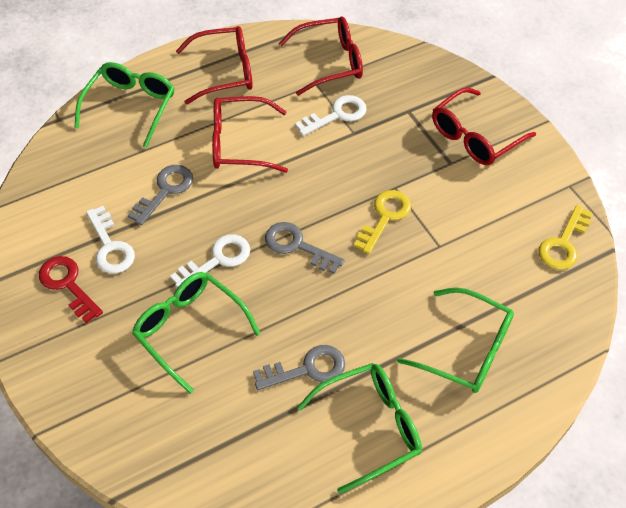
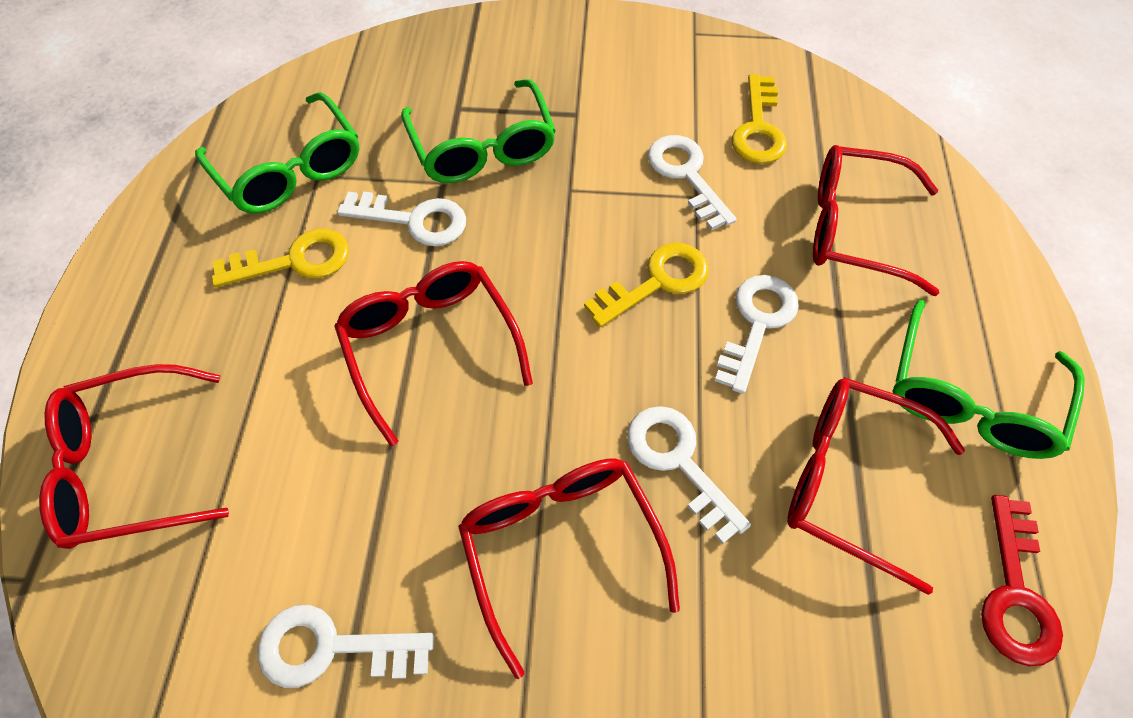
green glasses: [74,62,174,148] [132,272,261,394] [297,363,422,494] [397,287,514,393] = 4 -> [195,92,360,214] [401,79,556,183] [892,299,1085,459] = 3
grey key: [128,165,193,225] [253,345,345,390] [265,222,344,274] = 3 -> none = 0
red glasses: [176,26,253,104] [212,96,288,173] [279,17,363,96] [432,87,536,165] = 4 -> [39,364,229,549] [334,261,533,446] [458,458,680,679] [787,377,965,595] [813,145,939,296] = 5
white key: [86,206,135,274] [170,234,250,288] [295,95,367,136] = 3 -> [258,605,434,688] [337,192,466,246] [627,406,751,544] [648,135,736,231] [715,275,799,394] = 5
yellow key: [354,190,411,254] [539,205,593,270] = 2 -> [212,229,349,287] [584,243,709,327] [732,74,787,164] = 3

